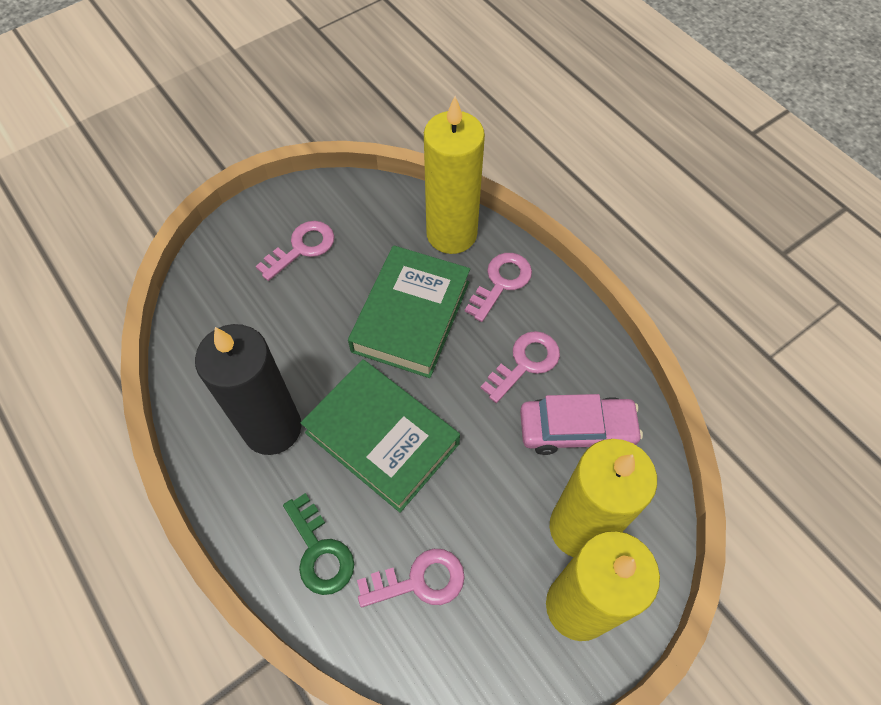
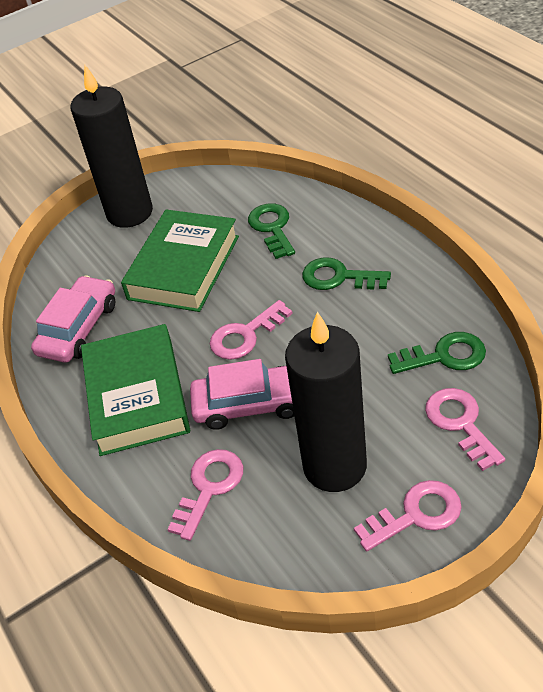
black candle: [195,324,302,455] = 1 -> [70,65,153,228] [285,311,367,492] = 2
green key: [283,493,354,595] = 1 -> [248,204,295,259] [302,257,391,290] [388,332,486,374] = 3
pink car: [520,394,643,455] = 1 -> [31,275,115,363] [190,359,294,430] = 2
yellow candle: [424,96,485,254] [546,531,660,641] [550,439,657,557] = 3 -> none = 0

